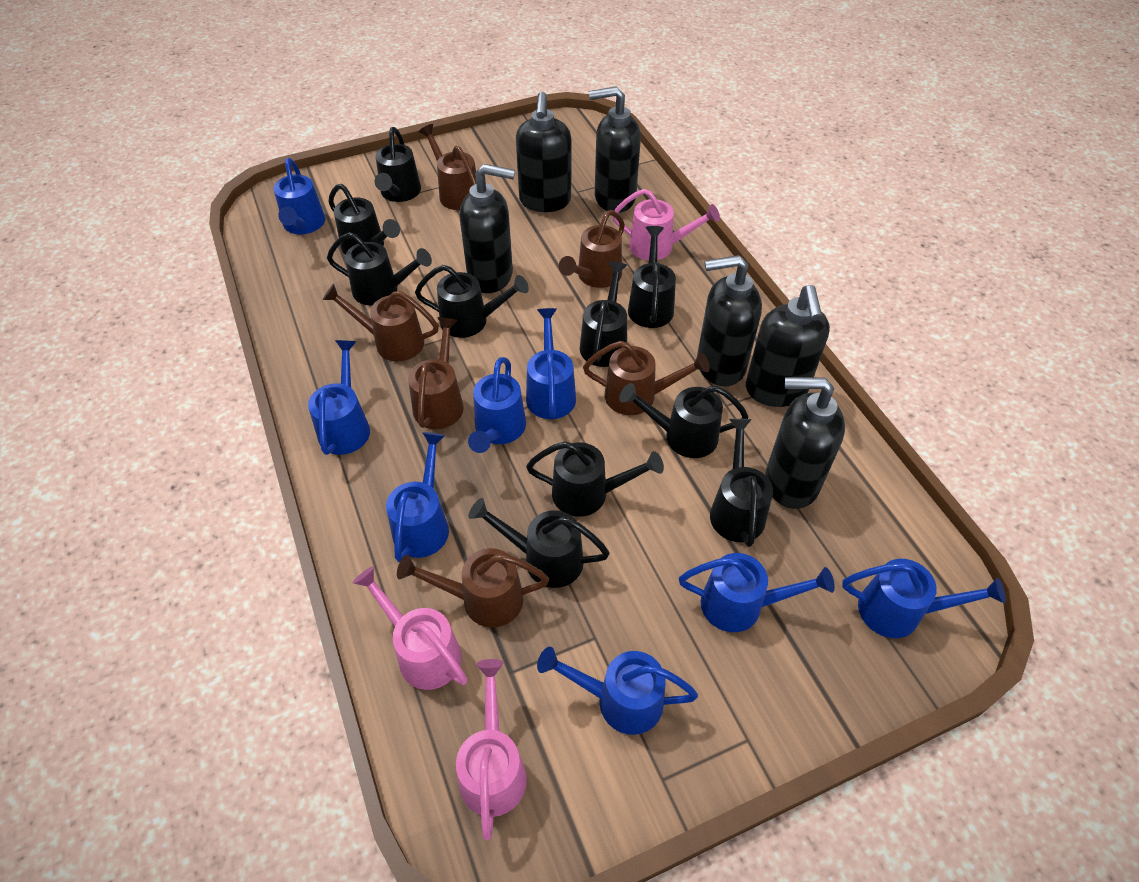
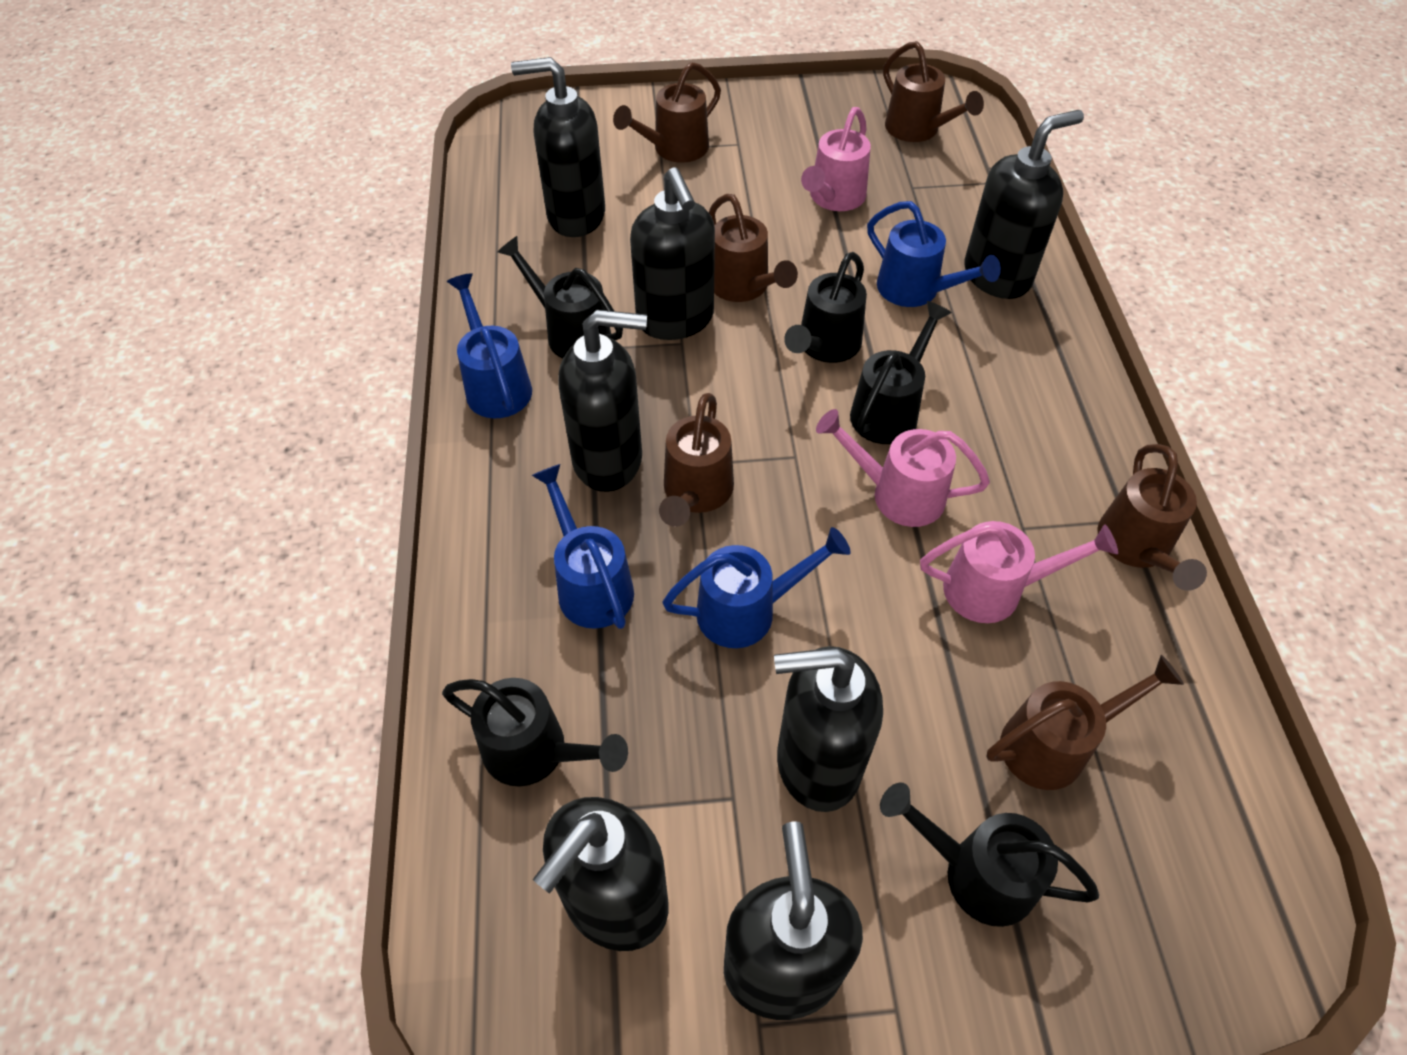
black soap dispenser: [459,164,515,293] [516,92,571,212] [589,86,641,213] [697,255,762,387] [746,285,830,407] [765,377,845,509] = 6 -> [511,57,605,237] [532,797,668,951] [558,310,647,492] [630,168,715,340] [724,821,863,1020] [774,646,883,812] [964,110,1084,299] = 7
black watering can: [327,232,432,306] [329,184,400,255] [375,127,421,202] [415,265,529,338] [468,498,610,588] [526,441,664,517] [580,261,627,367] [619,383,748,458] [628,226,676,328] [710,419,773,547] = 10 -> [442,678,628,787] [497,236,623,358] [784,252,867,363] [850,301,952,444] [880,782,1099,927] = 5
blue watering can: [274,158,325,234] [308,340,370,455] [386,432,449,562] [468,357,526,453] [526,308,576,419] [537,647,698,735] [679,553,835,632] [842,559,1006,638] = 8 -> [447,273,532,418] [531,464,634,629] [663,527,851,648] [867,201,1001,307] = 4

